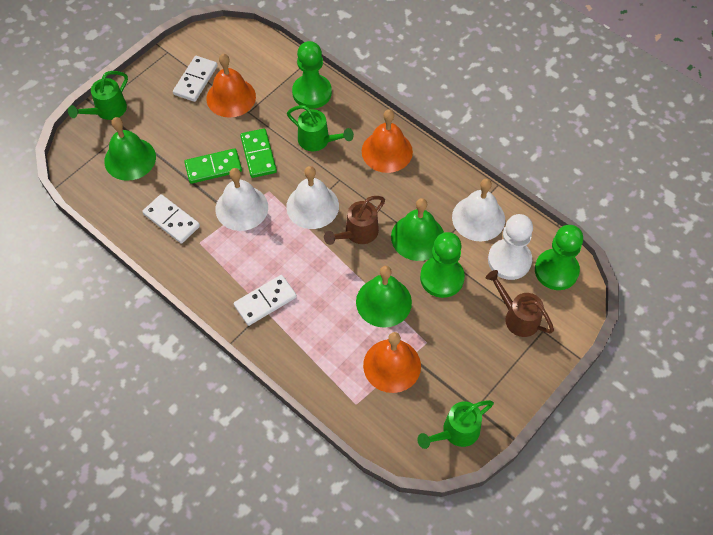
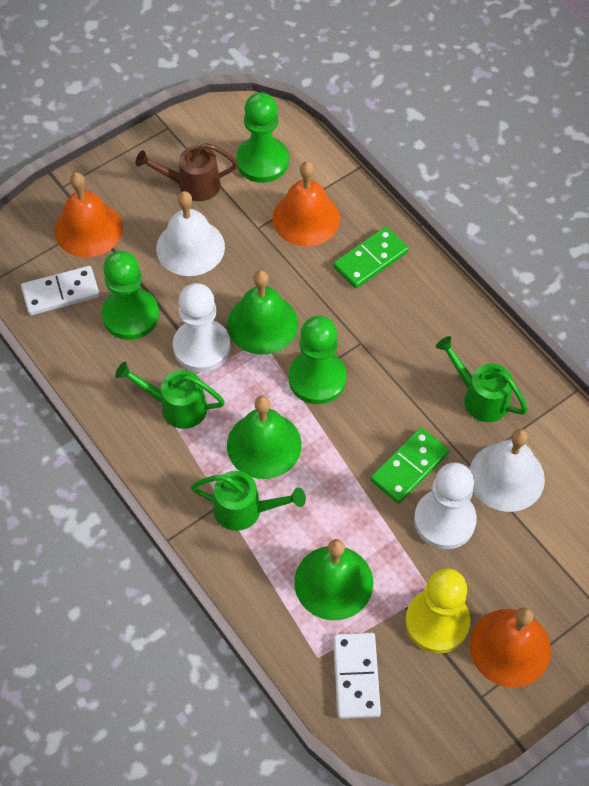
brown watering can: [324,196,385,245] [486,270,554,337] = 2 -> [136,143,238,201] = 1
white bell: [215,168,268,231] [286,166,339,229] [452,179,505,241] = 3 -> [156,191,225,276] [469,429,545,512] = 2
white domino: [142,194,200,243] [173,56,218,102] [234,275,297,326] = 3 -> [21,266,100,315] [333,633,381,719] = 2
white pawn: [488,214,533,280] = 1 -> [173,283,230,372] [414,462,477,549] = 2
yellow pawn: none = 0 -> [405,568,471,653] = 1

